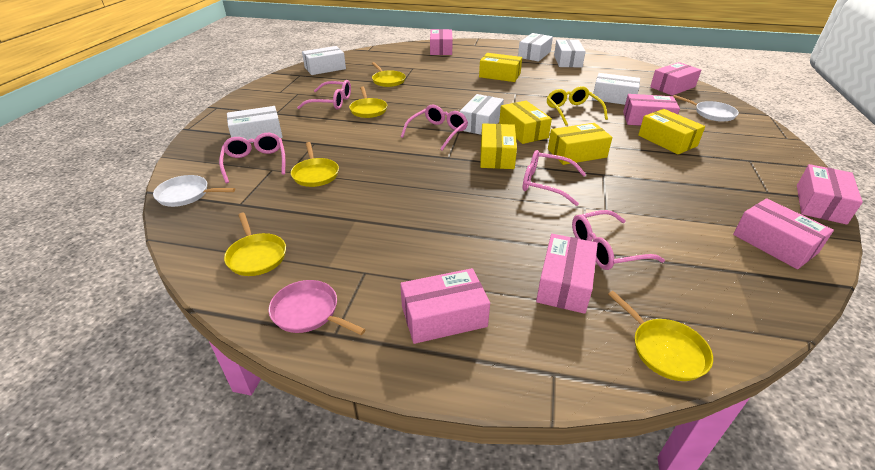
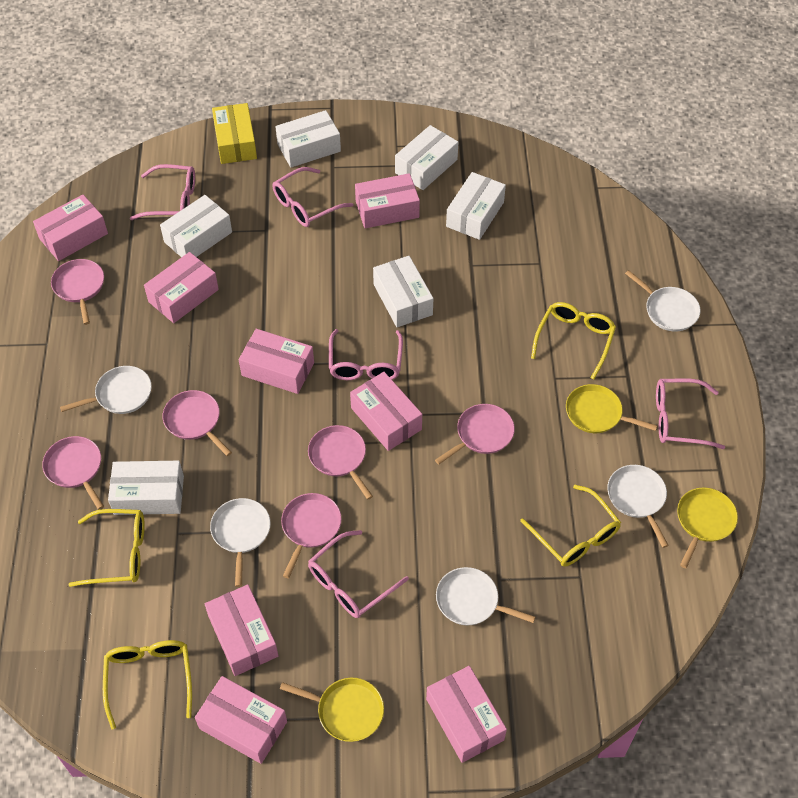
pink box: [400,268,490,344] [430,29,453,55] [536,234,598,314] [623,94,680,126] [650,62,701,96] [733,198,834,269] [797,164,863,225] = 7 -> [33,194,108,261] [144,252,219,323] [195,676,287,764] [205,585,278,676] [239,329,314,394] [350,372,422,451] [355,173,420,228] [426,666,507,763] = 8
pink pan: [269,280,366,335] = 1 -> [42,436,104,510] [51,259,104,325] [162,390,232,456] [281,493,342,578] [308,425,373,499] [435,404,515,465] = 6
white pan: [153,175,235,207] [673,95,739,122] = 2 -> [60,366,152,414] [210,498,271,587] [436,567,535,625] [607,465,669,548] [625,270,701,331] = 5
yellow box: [479,53,522,82] [480,123,517,169] [499,101,552,144] [548,123,612,165] [638,109,705,155] = 5 -> [212,103,257,164] = 1
yellow glasses: [547,86,608,126] = 1 -> [69,509,145,587] [103,640,192,729] [520,485,621,567] [531,302,616,379] = 4
yellow pan: [224,213,286,276] [291,142,339,187] [349,87,387,118] [372,62,406,87] [608,291,713,381] = 5 -> [280,678,384,742] [566,384,657,433] [677,487,738,568] = 3

